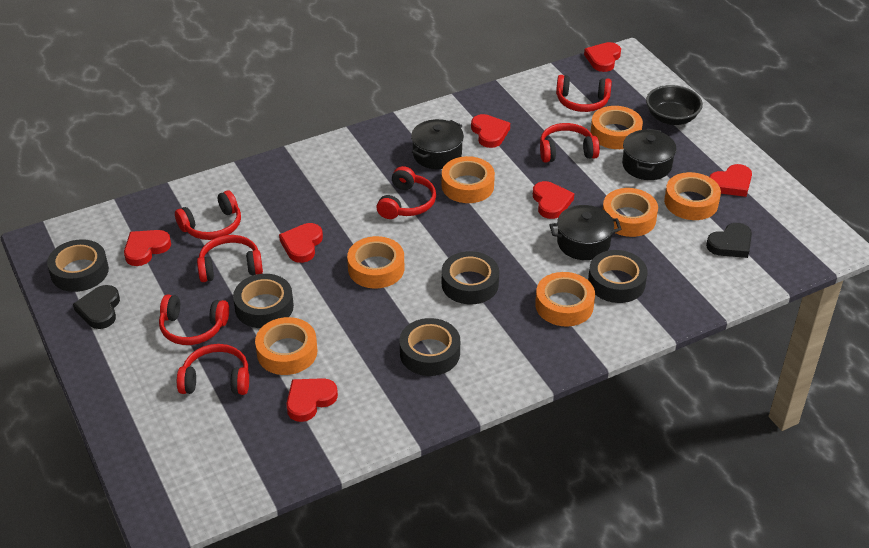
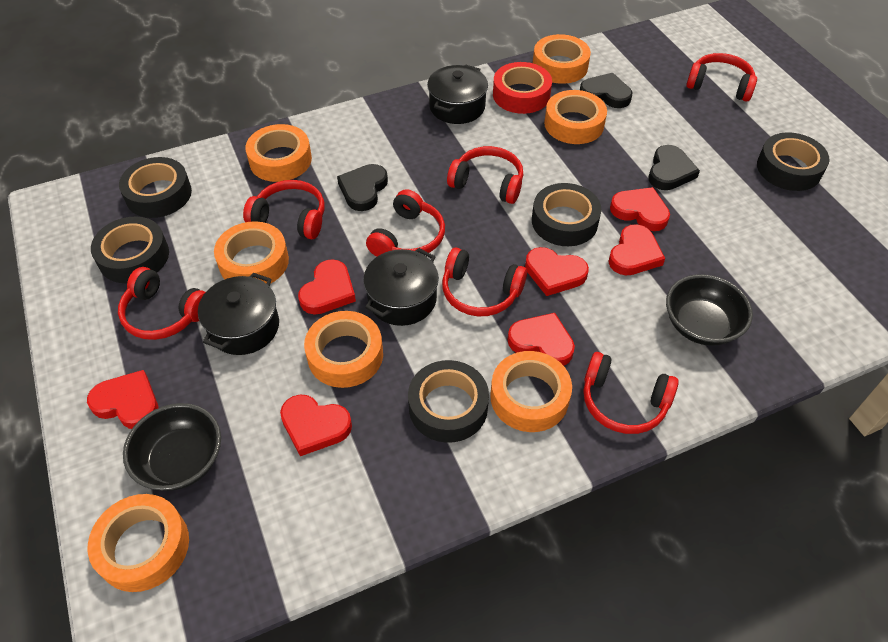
black bowl: [646,85,703,125] = 1 -> [123,403,221,491] [666,274,753,345] = 2
black heart: [73,285,120,329] [706,223,752,258] = 2 -> [337,164,388,211] [580,73,632,108] [648,145,700,190] = 3
red tape: none = 0 -> [493,62,552,114] = 1

